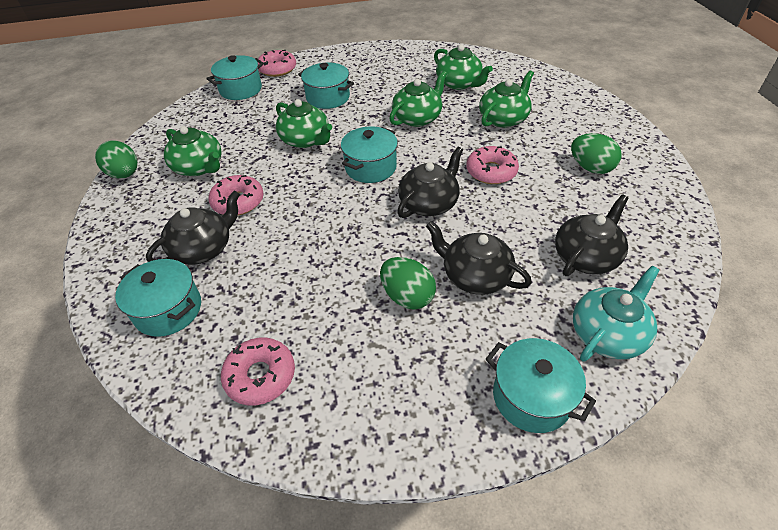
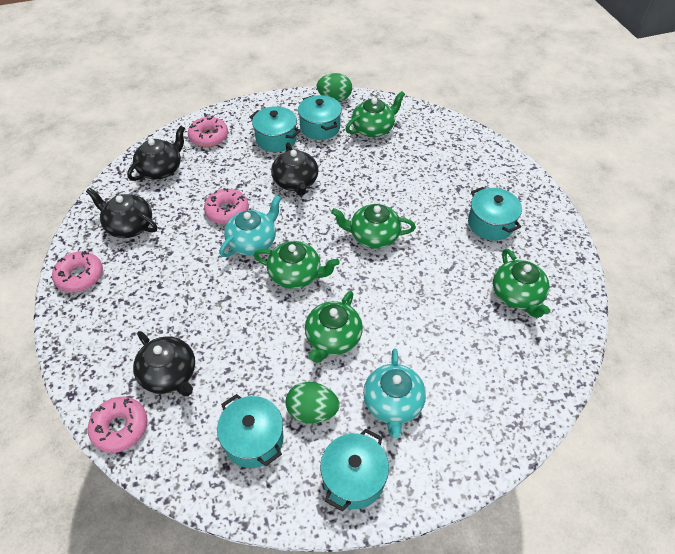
green egg: [95,140,138,178] [380,257,436,310] [571,133,622,174] = 3 -> [286,382,339,424] [316,73,352,101] = 2
turquoise teapot: [573,266,660,361] = 1 -> [220,195,281,257] [363,348,426,439] = 2

